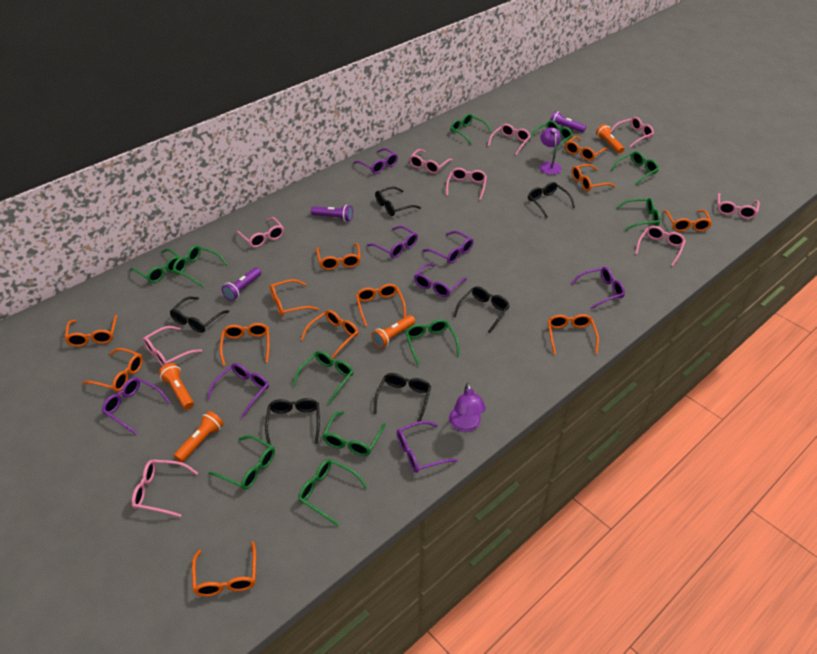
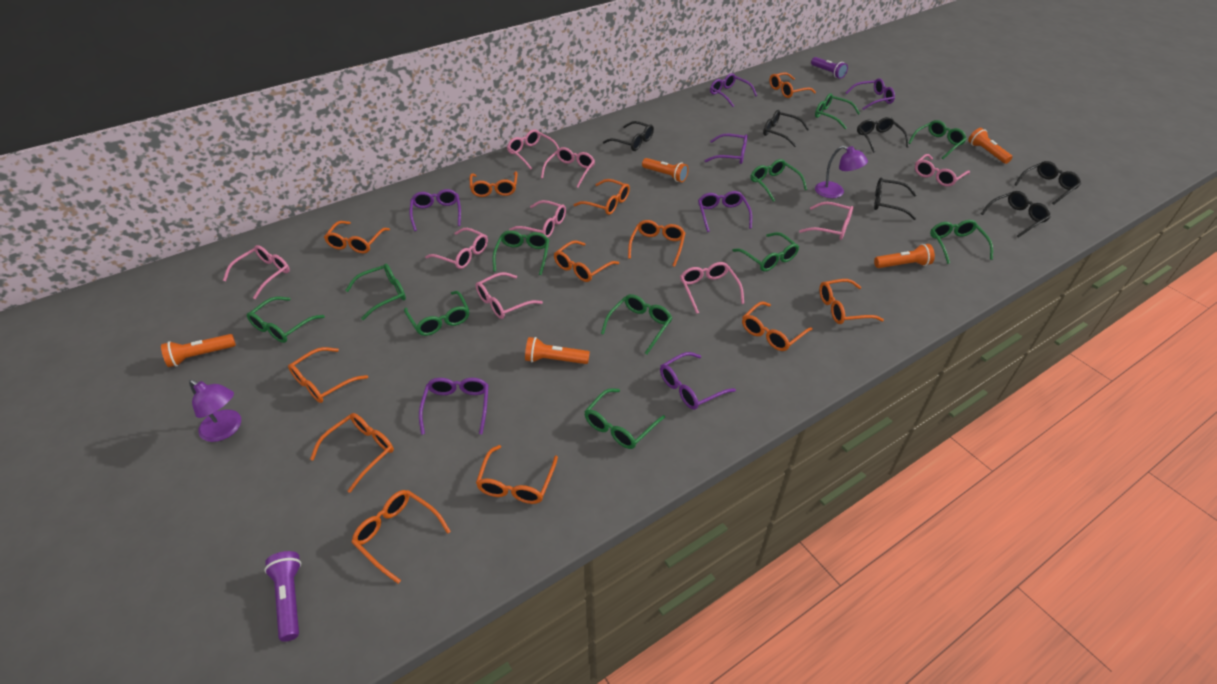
orange flashlight: [159,363,194,410] [174,411,224,462] [371,315,415,348] [596,124,624,154] = 4 -> [161,334,236,367] [525,337,590,364] [642,158,689,182] [874,244,935,268] [968,128,1013,164] = 5
purple flashlight: [222,267,261,301] [311,205,353,222] [550,111,586,133] = 3 -> [264,551,301,642] [811,57,848,79] = 2
purple glasses: [102,378,170,434] [207,363,269,418] [353,148,398,174] [367,226,418,258] [397,421,458,473] [414,263,467,297] [422,231,473,264] [570,267,625,310] = 8 -> [410,189,461,231] [419,378,488,435] [660,352,736,410] [698,191,752,232] [705,134,748,164] [710,73,757,107] [846,78,895,110] = 7

